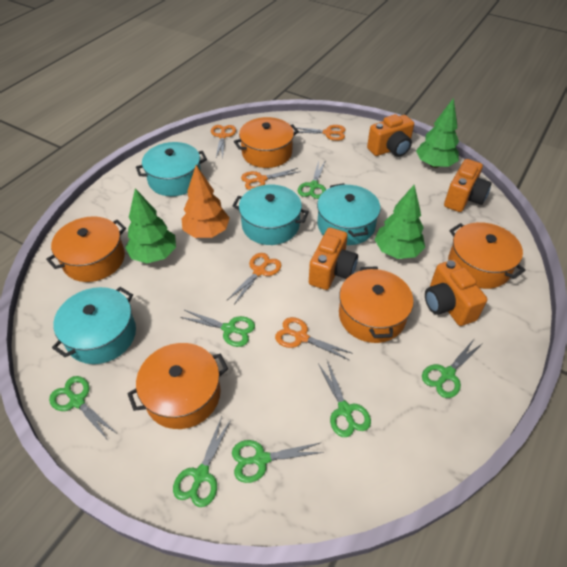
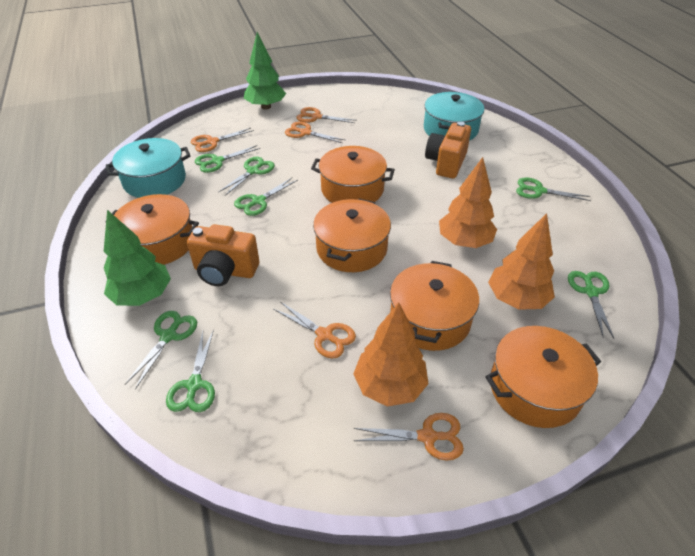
green tree: [125,188,176,263] [375,185,425,259] [416,98,459,168] = 3 -> [104,210,171,306] [244,32,286,110] = 2
orange camera: [309,228,358,290] [367,114,414,157] [425,259,487,326] [444,159,492,212] = 4 -> [187,224,259,286] [425,122,471,179] = 2
orange tree: [181,165,230,238] = 1 -> [353,302,429,407] [439,157,497,248] [488,213,555,310] = 3
turquoise pot: [52,287,136,364] [136,142,207,196] [232,185,309,245] [317,183,381,245] = 4 -> [106,138,191,198] [424,92,484,141] = 2

